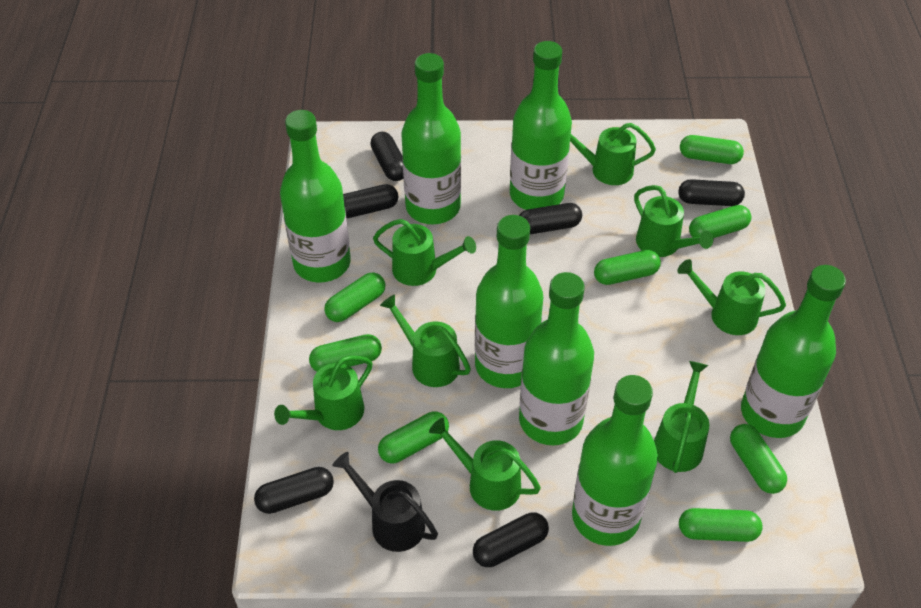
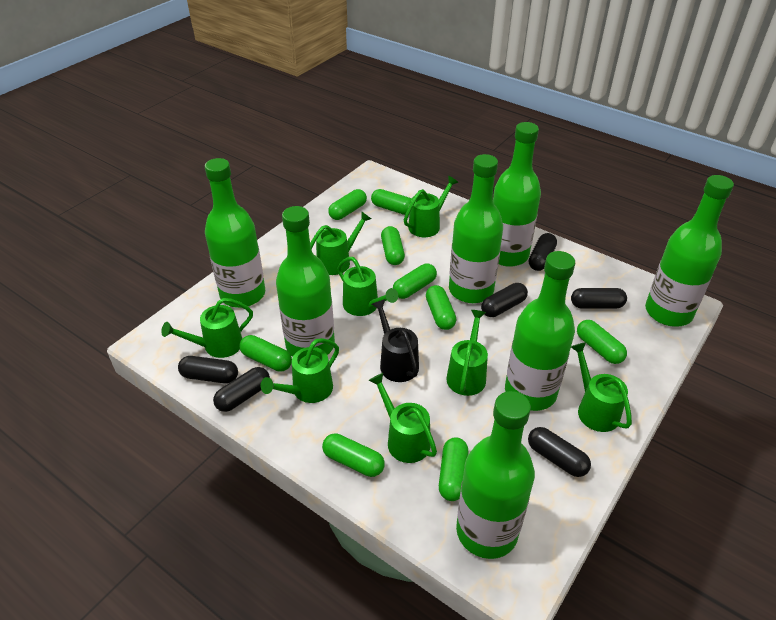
green capsule: [309,334,382,371] [324,272,385,322] [378,412,449,463] [594,250,661,285] [679,508,763,542] [680,135,744,164] [689,205,751,238] [730,424,787,494] = 8 -> [240,335,292,372] [322,433,385,477] [328,189,367,220] [371,189,411,215] [381,226,405,265] [393,263,437,299] [426,285,456,330] [439,437,469,501] [577,320,627,364] = 9

